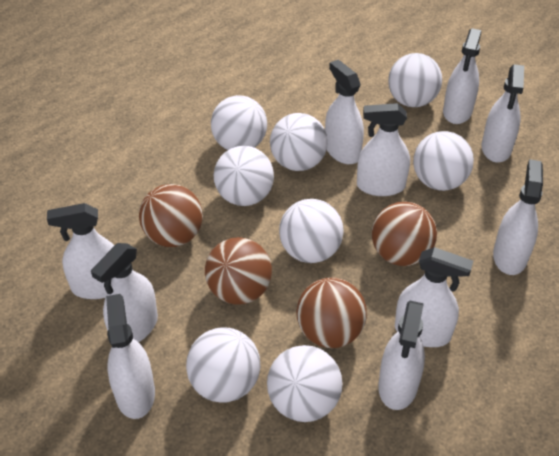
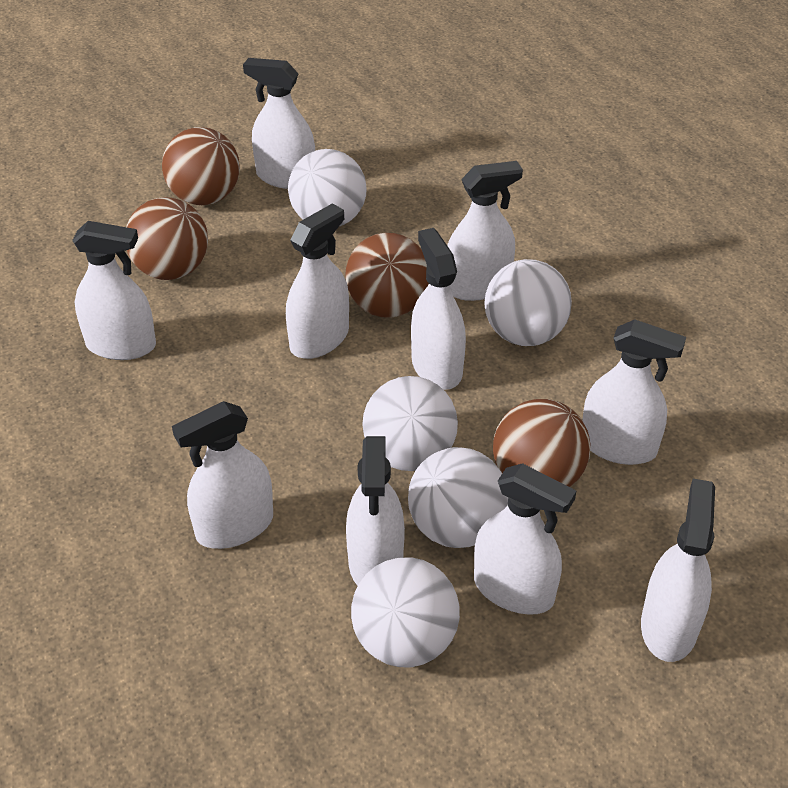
white ball: [186,328,260,403] [211,95,267,150] [214,146,274,206] [267,345,343,422] [270,113,328,171] [279,199,344,263] [388,53,442,107] [413,131,474,191] = 8 -> [288,149,367,226] [351,557,460,667] [362,376,458,471] [408,447,508,548] [484,259,572,346] = 5

